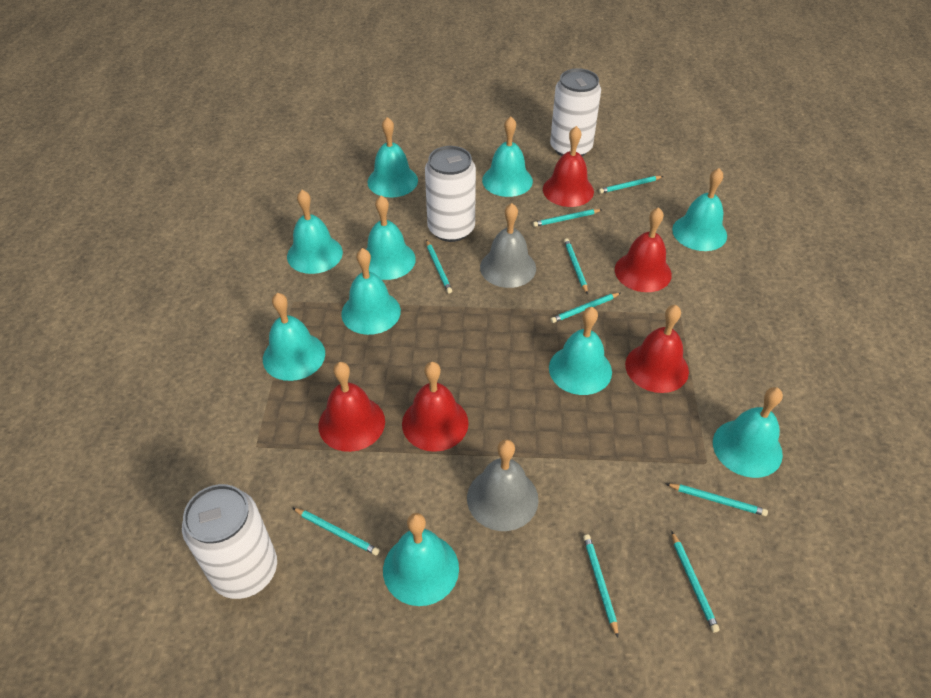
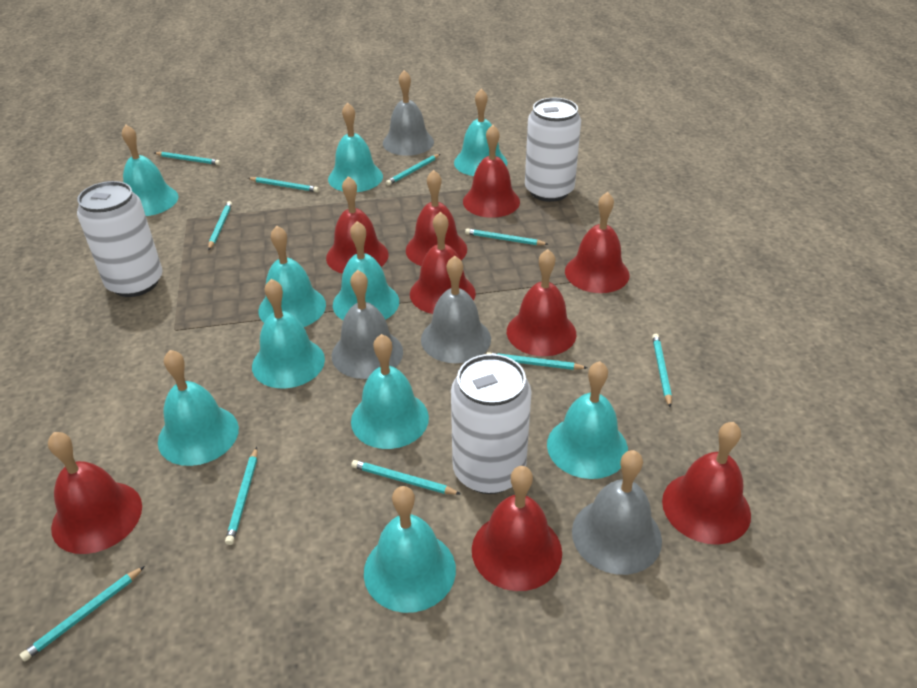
grey bell: [467,439,539,531] [480,203,536,288] = 2 -> [332,270,403,379] [383,70,434,156] [421,256,491,363] [572,450,662,575] = 4
red bell: [318,362,385,452] [402,362,469,452] [543,126,594,207] [615,207,672,292] [625,305,689,393] = 5 -> [48,432,142,554] [326,176,389,274] [406,170,467,266] [410,212,476,314] [463,125,520,218] [472,466,562,591] [507,249,576,356] [565,192,629,293] [662,422,751,545] = 9
turquoise pencil: [293,508,380,556] [426,240,452,293] [533,209,602,227] [550,293,620,323] [564,238,588,294] [583,534,618,638] [599,176,663,194] [666,483,768,516] [671,531,720,632] = 9 -> [20,566,145,662] [155,152,221,165] [208,201,232,250] [225,447,257,545] [248,177,319,192] [351,460,461,495] [386,154,440,185] [465,228,548,245] [486,352,587,370] [652,334,672,408] = 10

